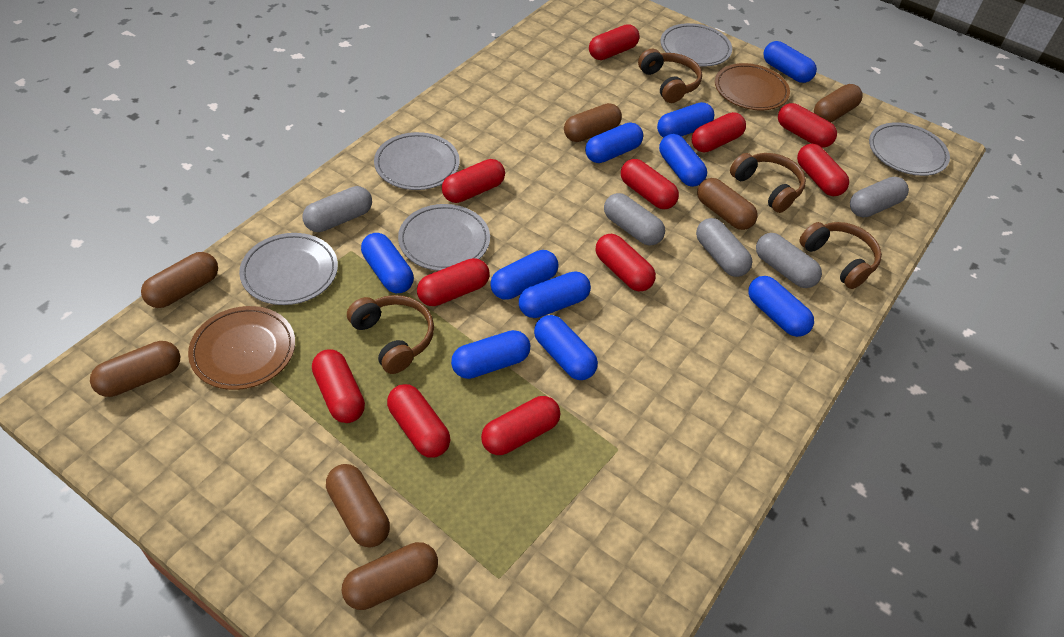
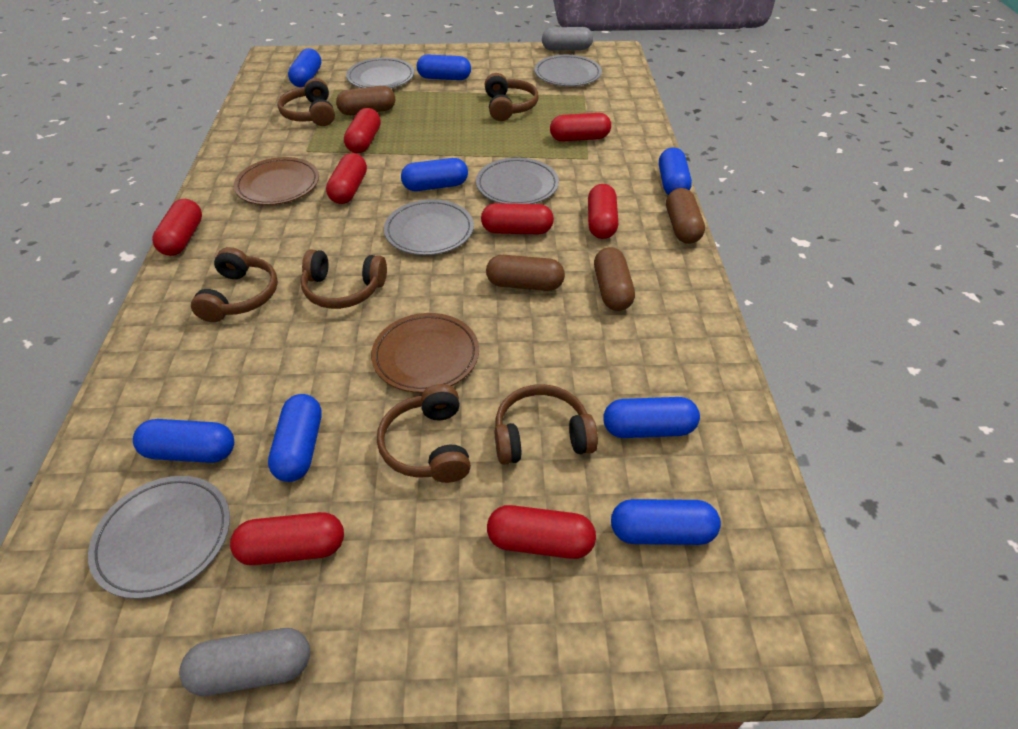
blue capsule: [361,233,414,293] [451,330,530,379] [490,250,558,300] [519,272,591,318] [534,315,598,380] [585,122,643,163] [657,102,714,138] [659,134,707,187] [748,276,814,337] [763,41,817,83] = 10 -> [133,419,234,463] [268,394,322,482] [288,48,321,87] [401,158,468,191] [417,54,471,80] [603,397,700,438] [611,499,721,545] [659,147,692,195] = 8
brown capsule: [90,341,180,397] [141,252,218,308] [326,464,390,548] [342,542,438,610] [564,103,622,142] [697,178,758,230] [814,84,863,122] = 7 -> [336,86,395,115] [486,255,565,291] [594,247,635,311] [666,188,705,244] = 4
brown headphones: [347,295,434,374] [638,49,702,103] [730,153,806,213] [799,222,882,289] = 4 -> [191,247,278,322] [278,78,335,126] [301,250,387,309] [377,384,471,483] [485,73,538,121] [495,384,598,465] = 6
grey capsule: [303,186,372,232] [604,193,665,246] [696,218,753,277] [756,233,822,288] [850,177,909,217] = 5 -> [179,628,310,696] [542,27,593,51] = 2
red capsule: [312,349,365,423] [387,384,450,458] [417,258,490,306] [442,159,505,203] [481,396,560,455] [589,24,639,60] [596,234,656,292] [621,159,679,209] [692,112,746,153] [778,103,837,148] [797,144,849,196] = 11 -> [152,199,202,256] [230,512,344,565] [326,153,367,204] [344,108,381,153] [481,203,554,234] [487,505,596,559] [550,113,611,141] [588,184,618,239] = 8

